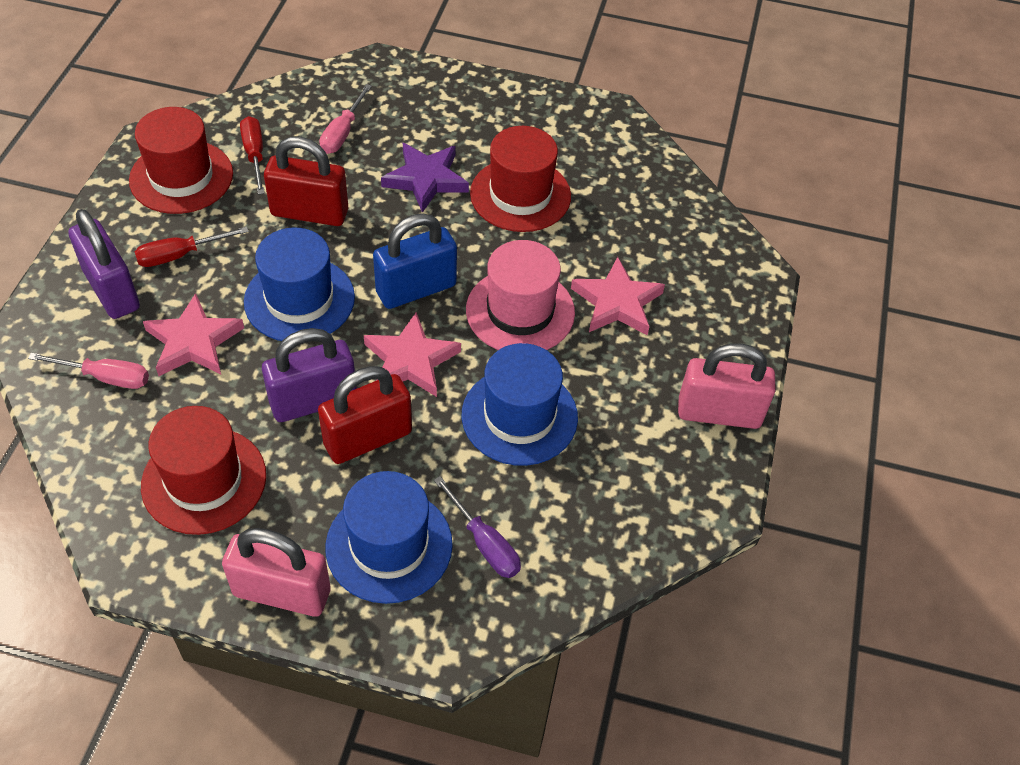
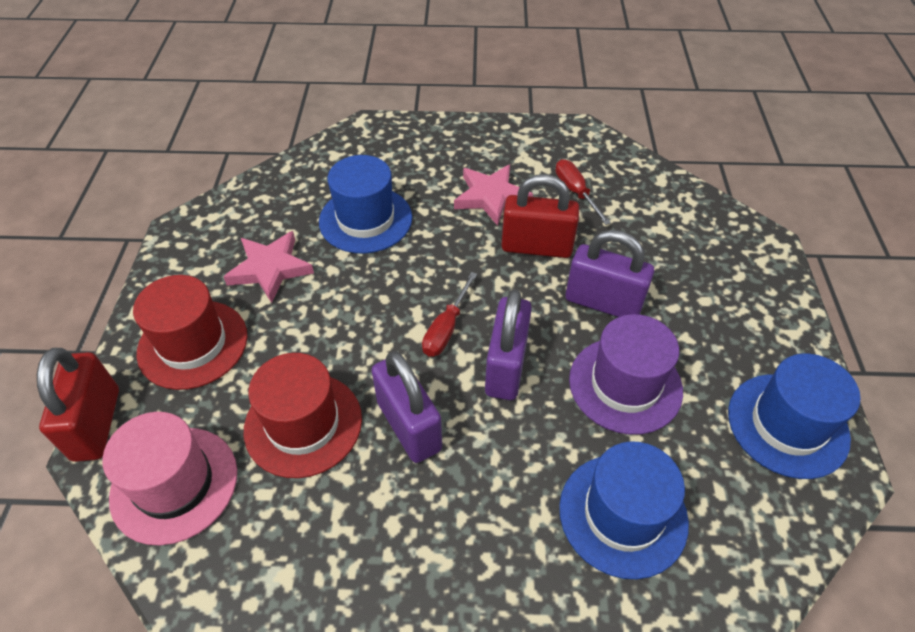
blue padlock: [373,213,457,309] = 1 -> none = 0
pink padlock: [222,528,331,617] [678,343,775,429] = 2 -> none = 0
pink screwdriver: [28,353,149,389] [319,84,372,154] = 2 -> none = 0
pink star: [143,293,244,376] [364,312,461,397] [571,257,665,335] = 3 -> [224,231,314,303] [454,164,533,226] = 2
purple hat: none = 0 -> [569,314,683,435] = 1
purple padlock: [68,209,140,319] [262,328,357,422] = 2 -> [371,351,442,463] [485,289,532,400] [565,230,654,317] = 3
purple screwdriver: [434,476,521,578] = 1 -> none = 0
purple star: [381,143,469,213] = 1 -> none = 0
red hat: [129,107,233,214] [141,406,266,535] [470,126,571,232] = 3 -> [133,275,247,390] [244,353,362,478] = 2

